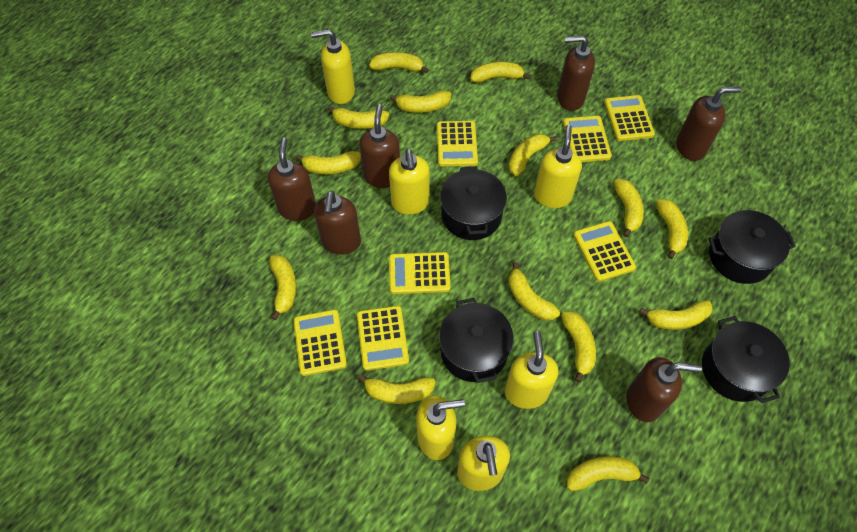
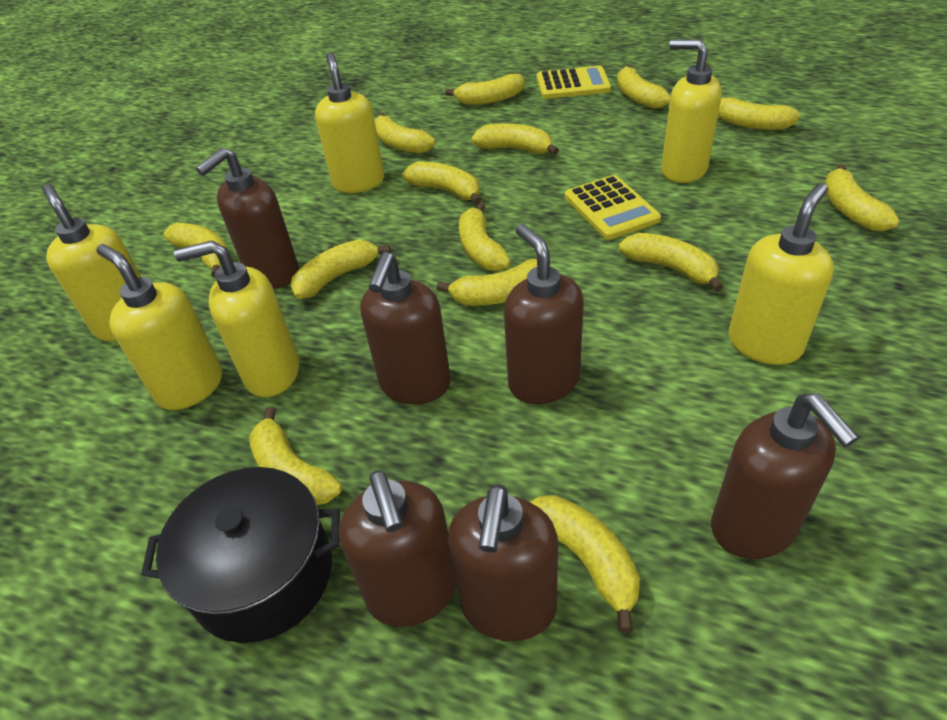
black pot: [439,298,514,383] [440,166,507,240] [702,316,790,403] [708,210,796,284] = 4 -> [141,467,340,643] = 1
yellow calculator: [293,309,347,376] [357,306,409,371] [389,252,451,294] [437,121,478,166] [563,116,612,162] [573,221,636,282] [604,95,655,141] = 7 -> [537,65,611,99] [565,175,661,240] = 2

